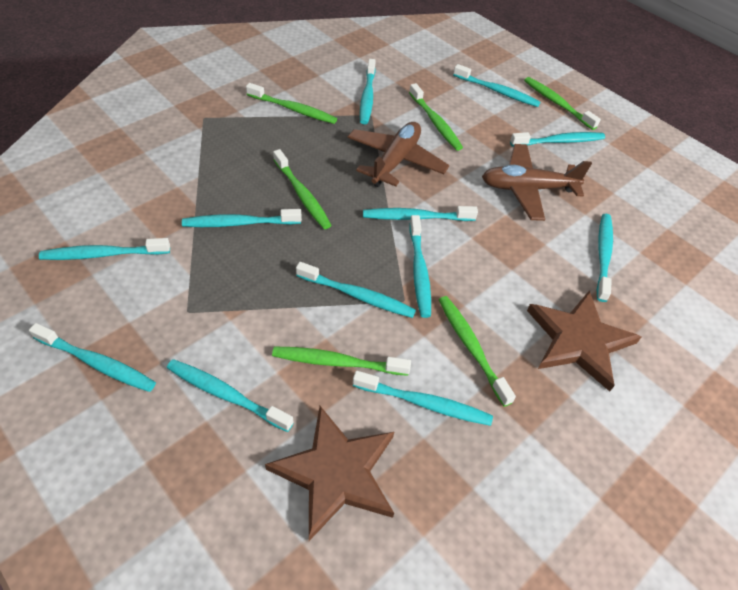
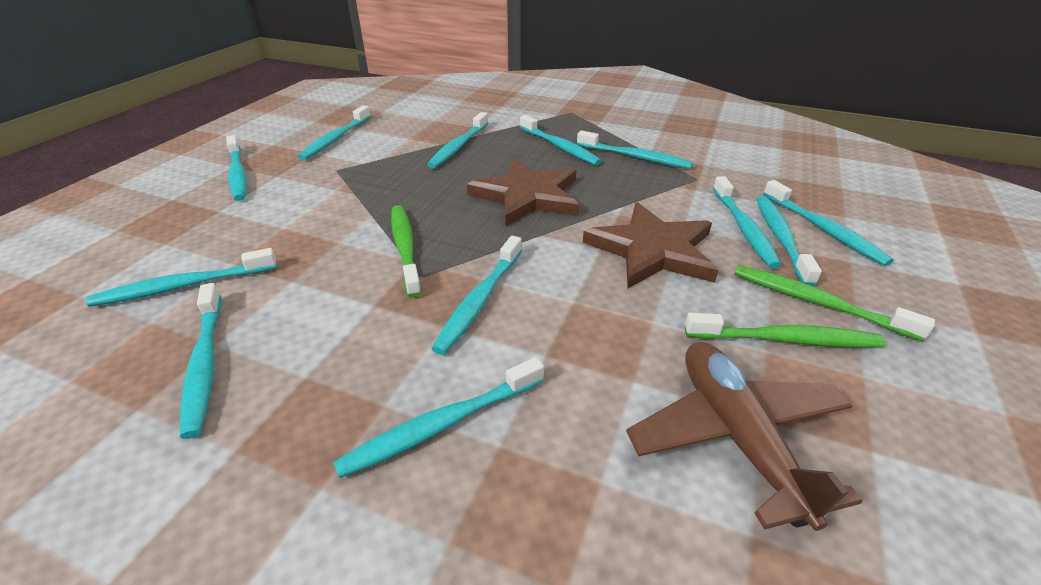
brown plane: [348,122,449,187] [482,144,592,221] = 2 -> [626,342,863,531] = 1
green toothbrush: [246,83,337,124] [272,347,411,376] [273,149,332,229] [409,83,463,151] [439,296,516,407] [524,77,601,130] = 6 -> [391,205,422,298] [685,313,885,347] [734,265,935,341] = 3

